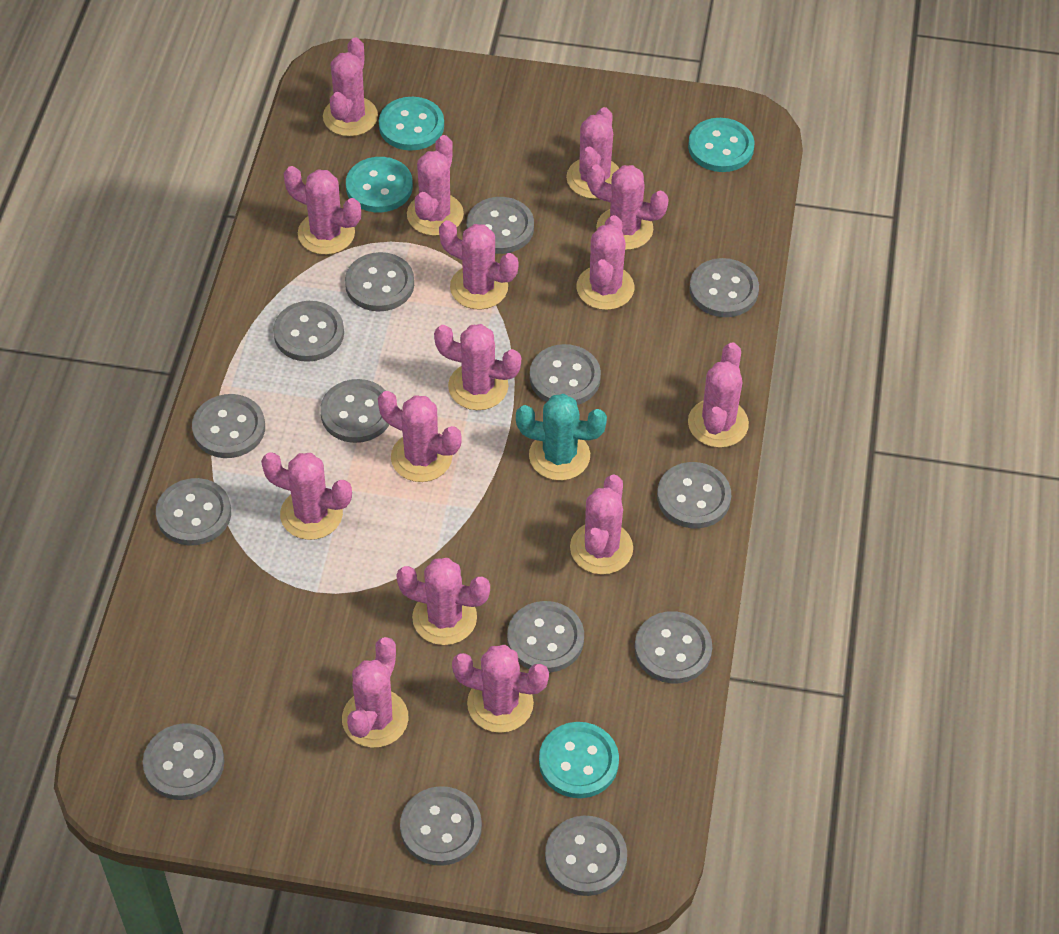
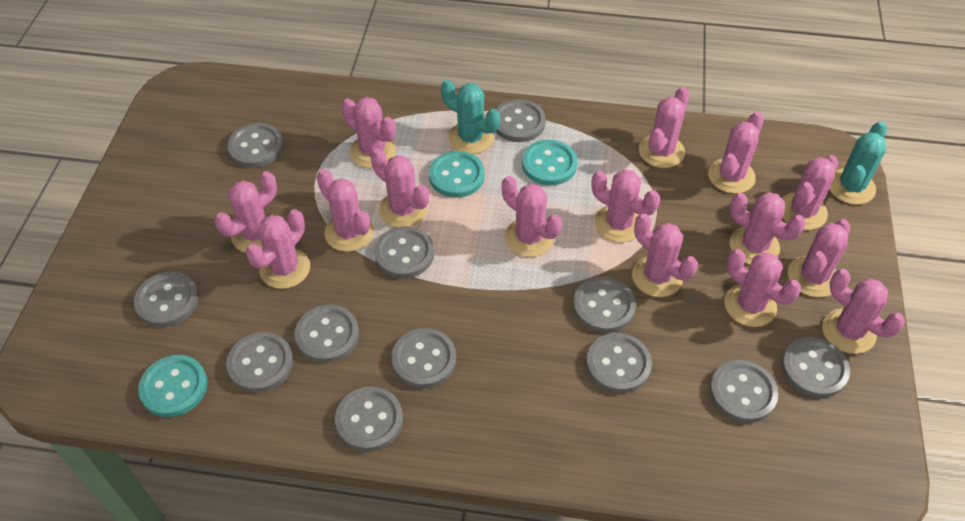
grey button: [143,723,224,800] [156,478,231,545] [192,394,265,458] [273,301,344,362] [320,379,389,443] [345,252,414,311] [400,786,482,866] [467,197,534,254] [507,601,584,673] [530,344,601,405] [545,816,627,896] [635,611,712,683] [657,462,731,528] [689,258,759,317] = 14 -> [134,272,199,327] [226,332,293,393] [227,123,284,168] [294,305,359,363] [335,387,403,452] [374,226,434,278] [391,328,456,388] [496,99,546,142] [573,277,636,333] [586,333,652,393] [710,360,778,423] [781,337,850,398] = 12
turquoise button: [346,157,413,212] [379,97,444,151] [539,722,619,798] [688,118,755,172] = 4 -> [138,355,208,417] [429,151,485,198] [522,140,578,186] = 3
turquoise cactus: [516,394,607,481] = 1 -> [441,79,500,154] [829,122,887,205] = 2

